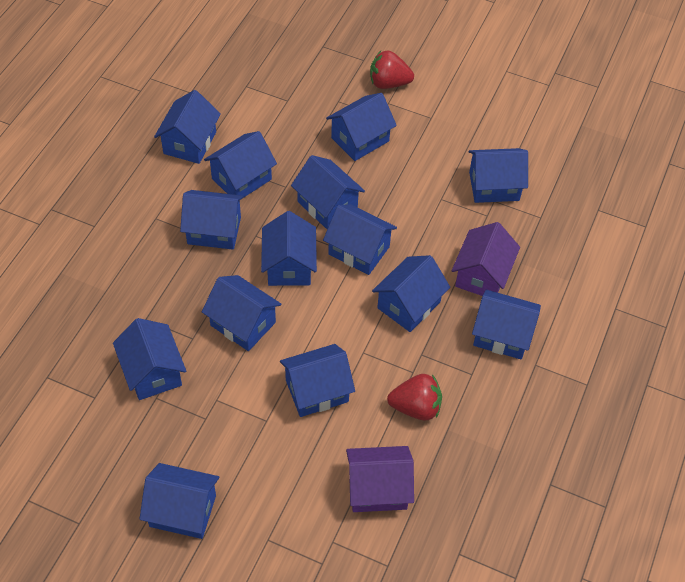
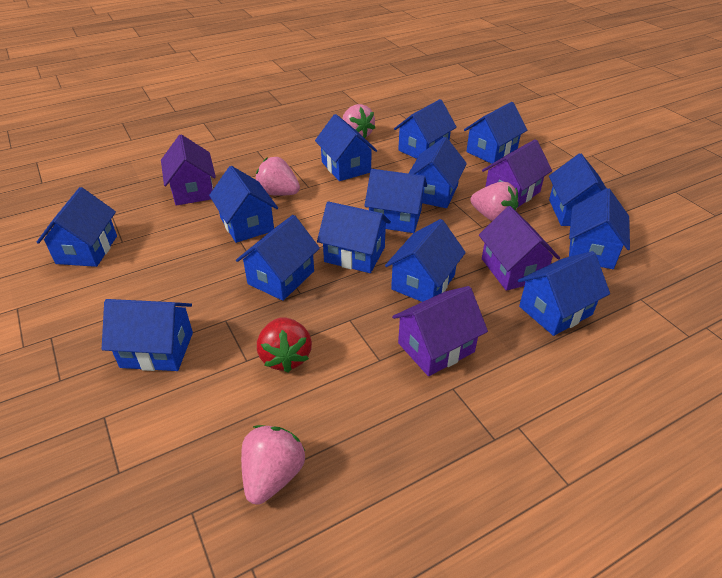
pink strawberry: none = 0 -> [241,425,305,505] [256,157,300,196] [342,104,375,138] [471,182,519,221] = 4
purple house: [346,446,414,512] [452,222,520,296] = 2 -> [161,134,216,205] [392,286,488,376] [479,206,560,291] [482,139,552,208] = 4
red strawberry: [370,51,414,89] [387,374,442,420] = 2 -> [257,317,312,373] = 1

